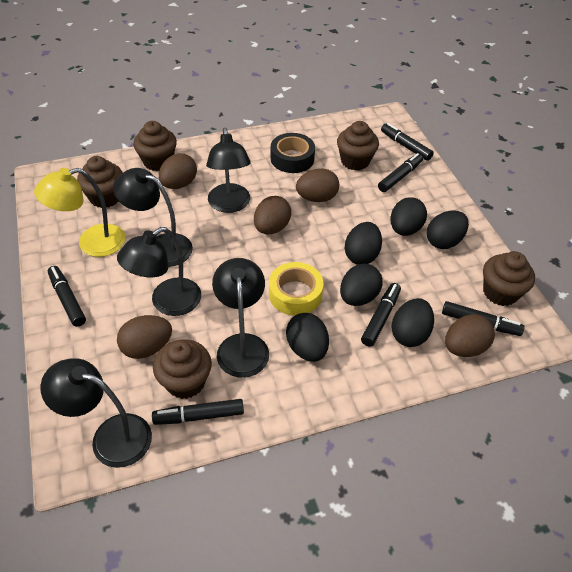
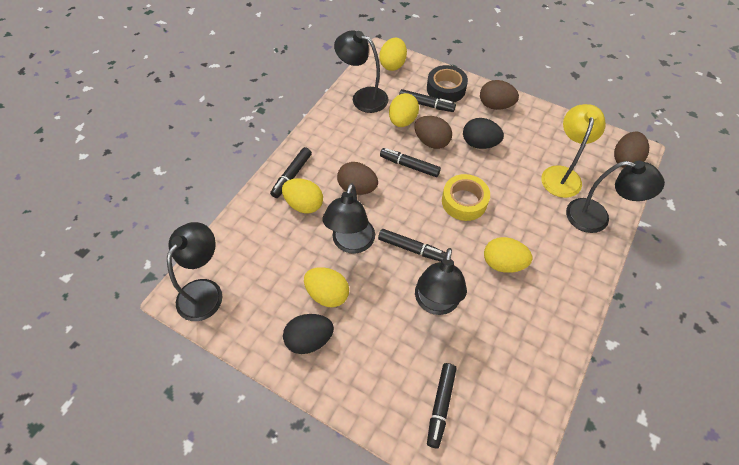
black egg: [286,313,329,362] [340,264,383,306] [345,222,382,265] [391,197,427,236] [391,298,434,347] [427,211,469,249] = 6 -> [283,314,334,354] [463,118,504,149] = 2
black marker: [48,266,86,327] [152,399,244,425] [361,283,401,347] [378,153,423,192] [381,123,434,161] [442,301,525,336] = 6 -> [270,147,312,198] [378,229,446,262] [380,148,441,177] [399,89,456,112] [427,363,457,449] = 5
brown cupcake: [77,156,123,208] [133,121,177,171] [153,339,212,399] [337,121,379,171] [483,251,535,306] = 5 -> none = 0
brown egg: [117,315,172,359] [159,153,197,189] [254,196,291,234] [296,168,339,202] [445,314,495,357] = 5 -> [337,162,378,195] [414,116,452,149] [480,80,519,110] [614,131,649,168] = 4
yellow egg: none = 0 -> [282,178,323,213] [304,267,349,307] [379,38,407,71] [389,93,419,127] [484,237,532,273] = 5

